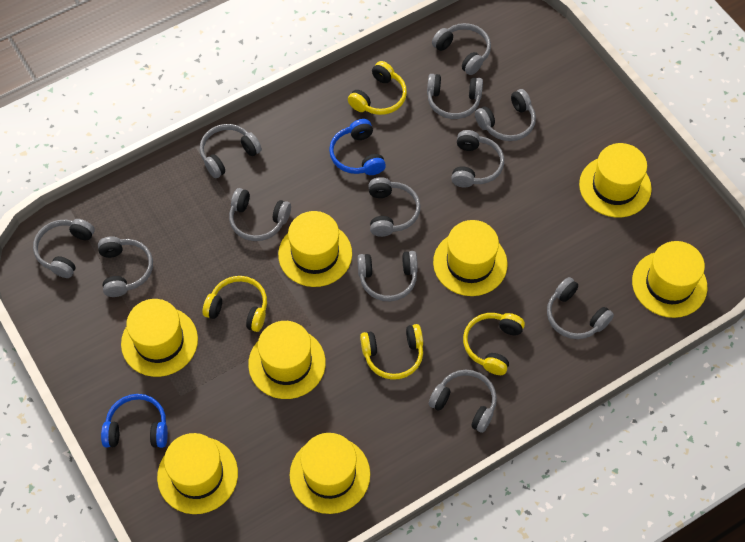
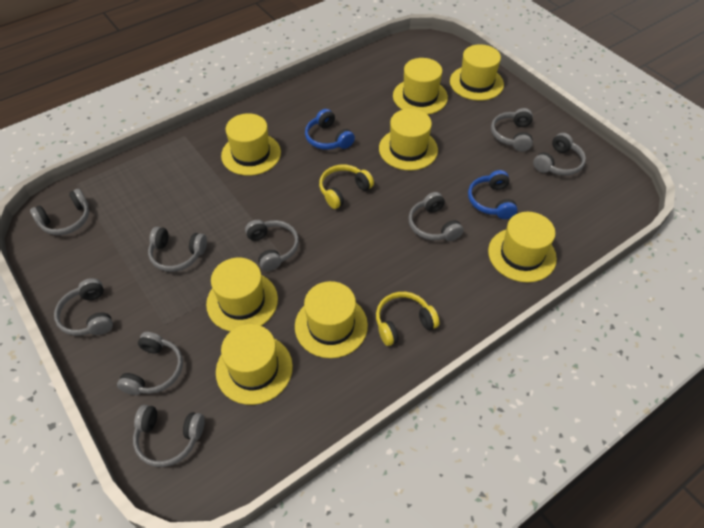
grey headphones: [33,219,95,278] [98,236,153,297] [200,124,262,178] [229,188,291,241] [357,251,418,301] [368,177,421,237] [427,74,483,119] [429,370,497,433] [432,23,491,75] [451,130,504,188] [475,89,536,141] [547,277,614,339] = 12 -> [30,189,89,235] [54,278,113,336] [117,332,183,395] [133,405,205,467] [148,227,207,272] [245,220,299,271] [409,192,464,241] [491,108,533,152] [533,133,586,176] = 9
yellow headphones: [203,276,267,332] [348,61,407,115] [360,324,423,380] [463,313,525,375] = 4 -> [319,165,374,209] [376,292,439,346] = 2

